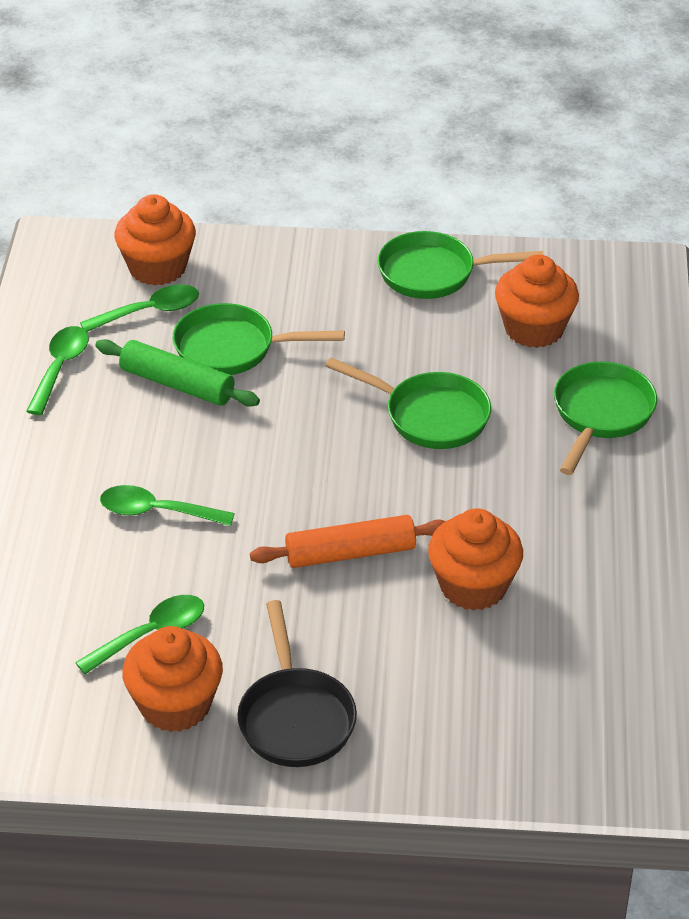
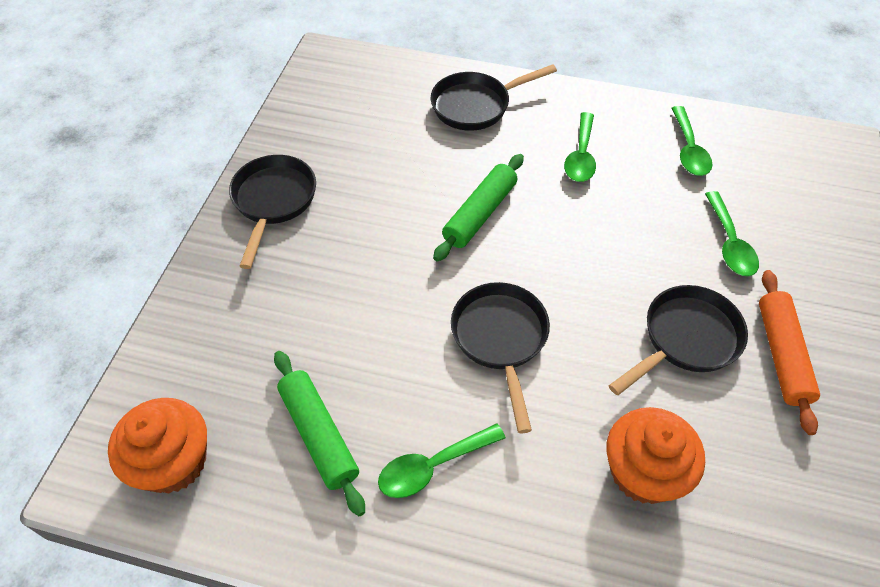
black pan: [237,600,357,767] = 1 -> [229,155,316,269] [431,64,557,131] [451,282,550,433] [609,285,748,395] = 4
green pan: [173,303,345,375] [325,358,491,449] [378,231,543,299] [554,362,657,475] = 4 -> none = 0
green rolling pin: [96,339,260,407] = 1 -> [274,351,365,516] [433,154,524,262] = 2
orange cupcake: [115,194,196,286] [122,626,223,732] [428,508,523,611] [495,255,579,348] = 4 -> [108,398,207,494] [606,407,705,504] = 2

